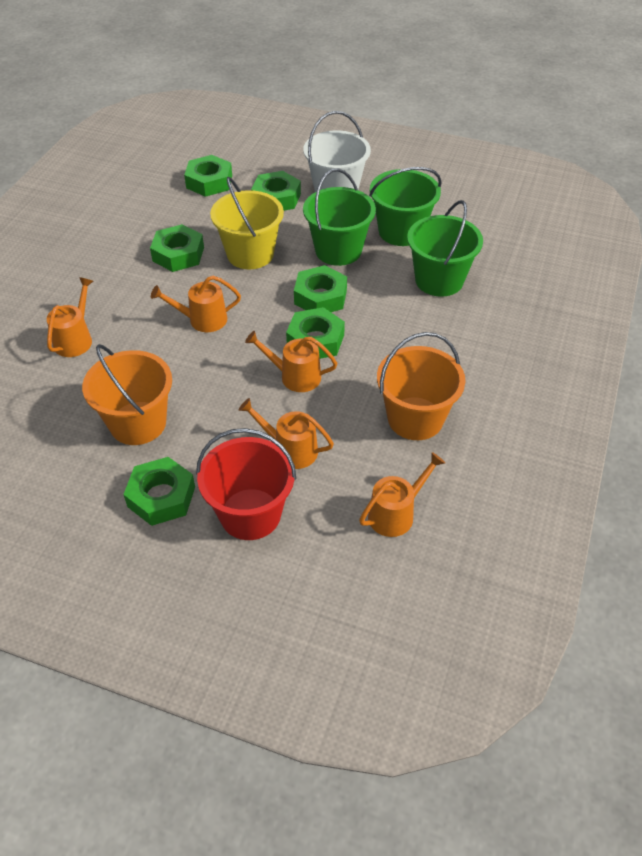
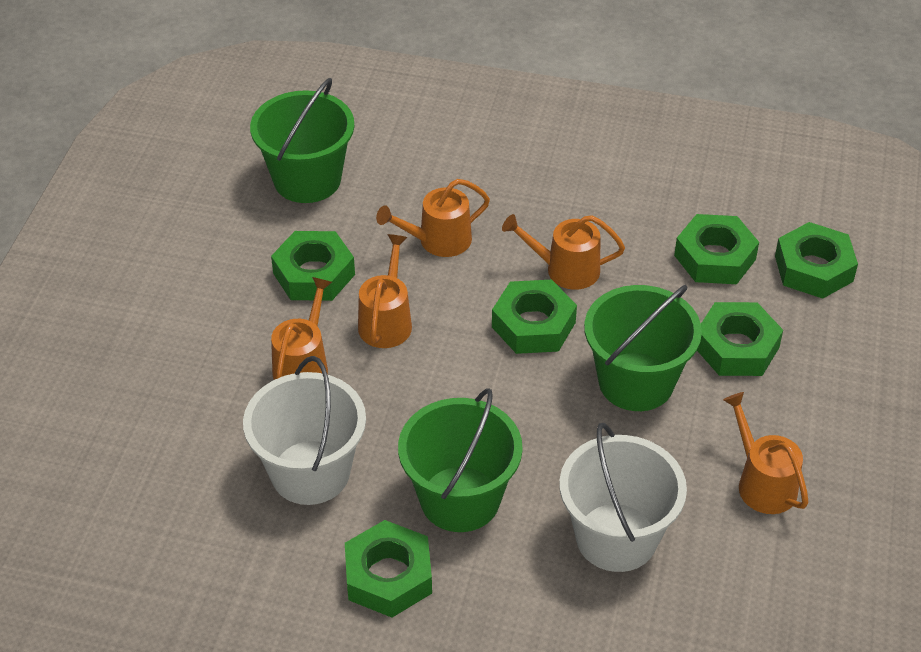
orange bucket: [82,344,172,445] [377,332,466,440] = 2 -> none = 0
red bucket: [196,428,296,540] = 1 -> none = 0
white bucket: [303,111,371,192] = 1 -> [243,356,366,505] [559,423,687,572] = 2
yellow bucket: [210,177,284,269] = 1 -> none = 0

